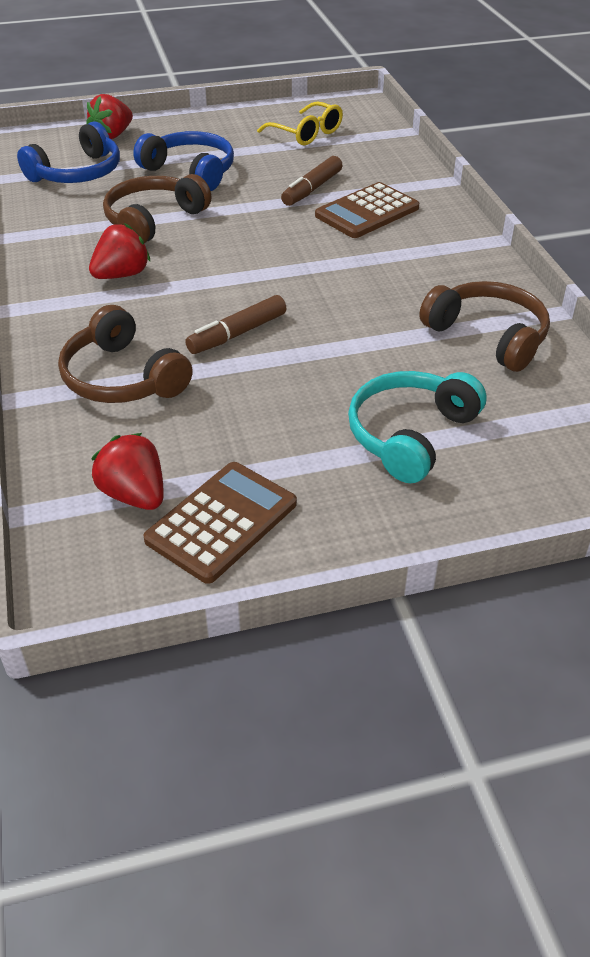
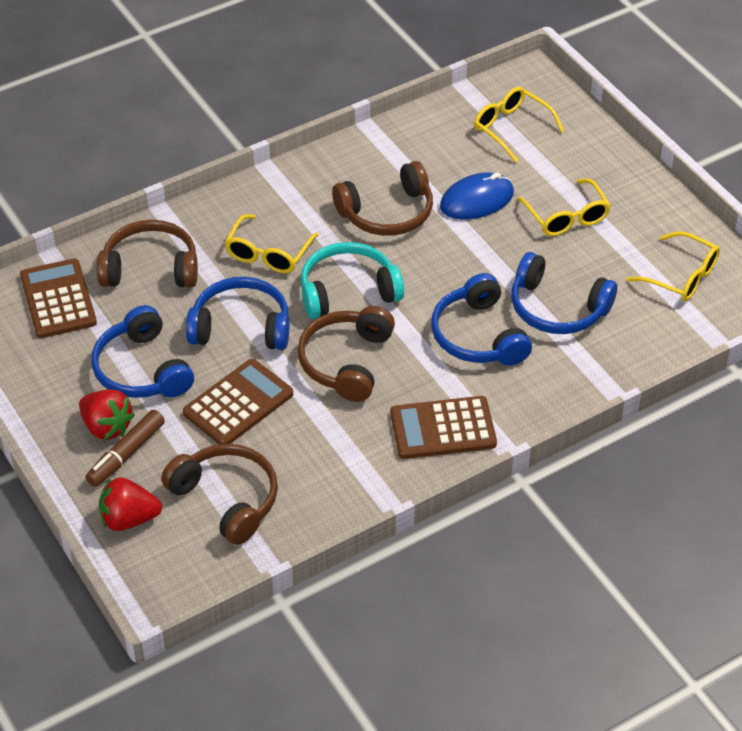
blue headphones: [17,121,120,183] [133,131,234,191] = 2 -> [91,305,194,398] [186,277,290,350] [431,273,532,366] [511,252,617,334] = 4
blue mouse: none = 0 -> [440,172,514,220] = 1
brown calculator: [143,462,297,584] [315,182,419,238] = 2 -> [20,258,97,338] [183,359,293,445] [390,396,497,459] = 3
brown headphones: [58,305,193,403] [103,174,211,243] [419,281,550,372] = 3 -> [97,220,198,288] [161,444,278,545] [298,306,395,402] [332,161,433,236] = 4
brown marker: [185,295,287,354] [281,156,343,206] = 2 -> [85,410,165,487] = 1
red strawberry: [86,94,133,139] [89,223,150,279] [91,433,164,510] = 3 -> [79,389,135,440] [99,477,162,531] = 2
yellow glasses: [257,101,343,145] = 1 -> [225,214,319,273] [474,87,564,163] [517,179,611,236] [627,231,720,301] = 4

